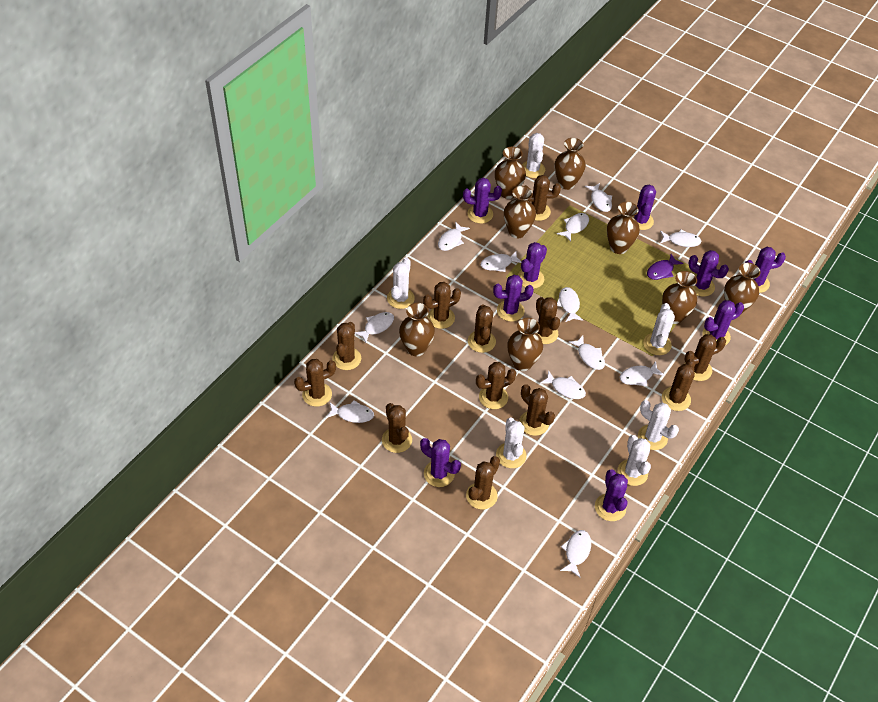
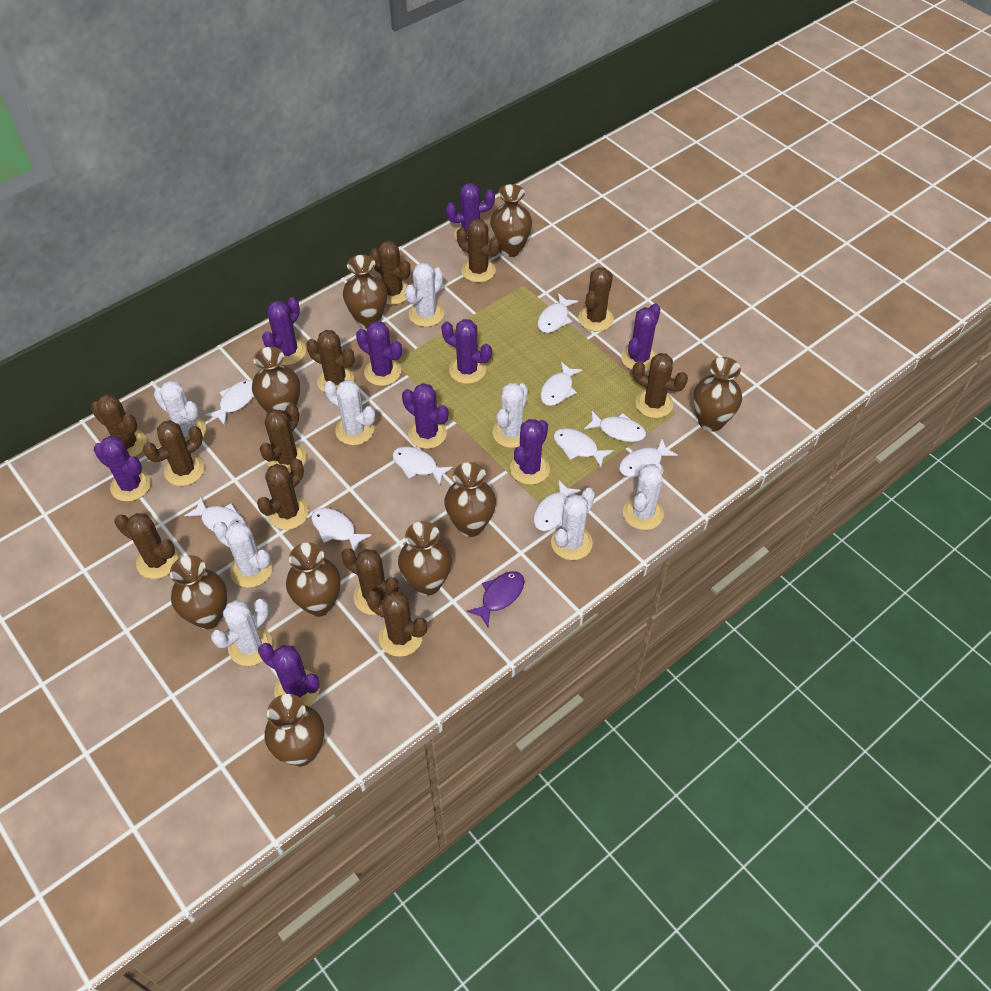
brown vase: [399,303,435,356] [495,147,526,199] [504,186,536,238] [507,318,543,371] [555,138,586,190] [607,202,640,254] [662,271,697,324] [724,263,761,314] = 8 -> [170,555,227,630] [252,347,300,415] [264,694,324,766] [286,542,341,617] [343,255,387,328] [398,521,452,596] [444,462,496,537] [490,184,532,257] [693,357,742,432] = 9
white cactus: [387,257,415,309] [496,418,527,468] [522,133,545,178] [617,435,651,486] [638,400,679,450] [643,303,675,355] = 6 -> [154,381,206,441] [211,599,273,666] [213,521,272,588] [324,380,375,445] [405,263,444,327] [493,383,528,448] [551,488,595,560] [623,463,664,530] = 8
white fish: [326,400,374,423] [355,312,394,343] [438,221,470,251] [480,251,522,272] [540,370,586,399] [557,213,589,242] [557,287,583,322] [560,530,591,578] [568,335,605,370] [585,183,612,212] [619,362,665,386] [660,230,702,247] = 12 -> [184,497,246,532] [206,380,254,426] [311,508,372,552] [392,447,453,485] [534,479,581,531] [538,293,578,333] [540,362,583,406] [553,428,614,468] [584,411,646,442] [619,439,678,477] = 10

